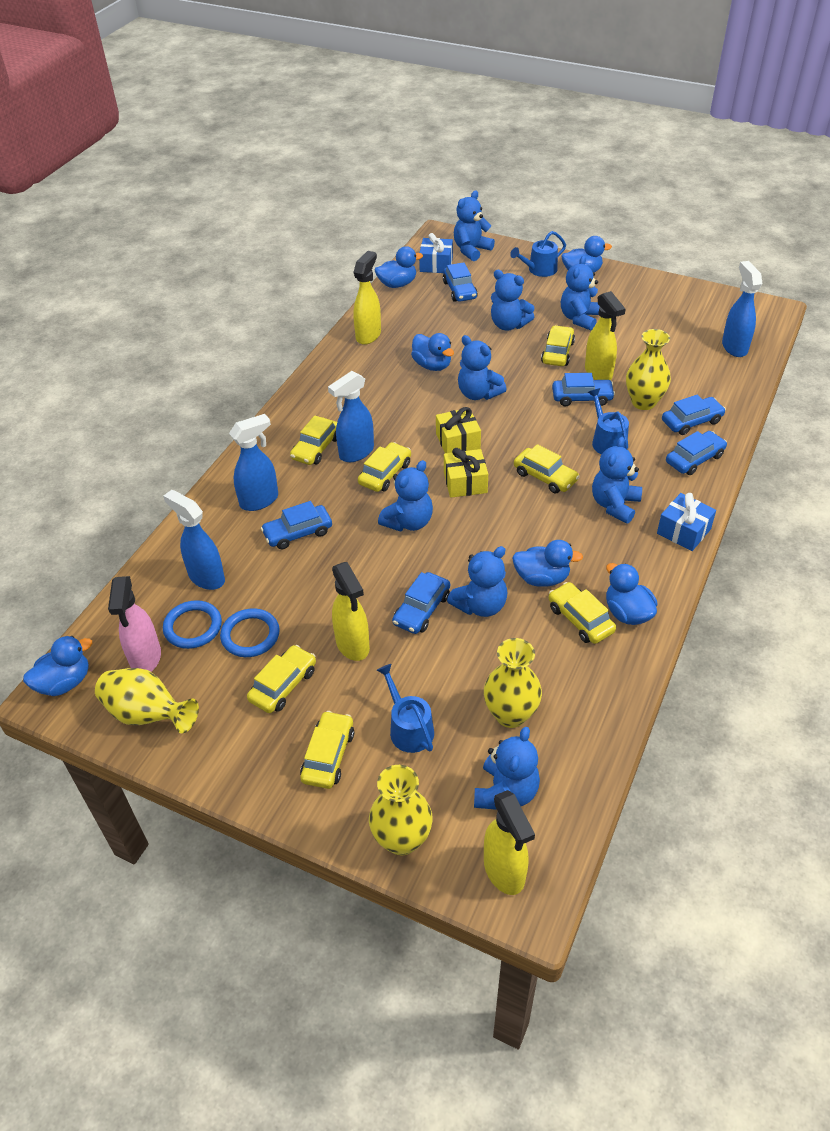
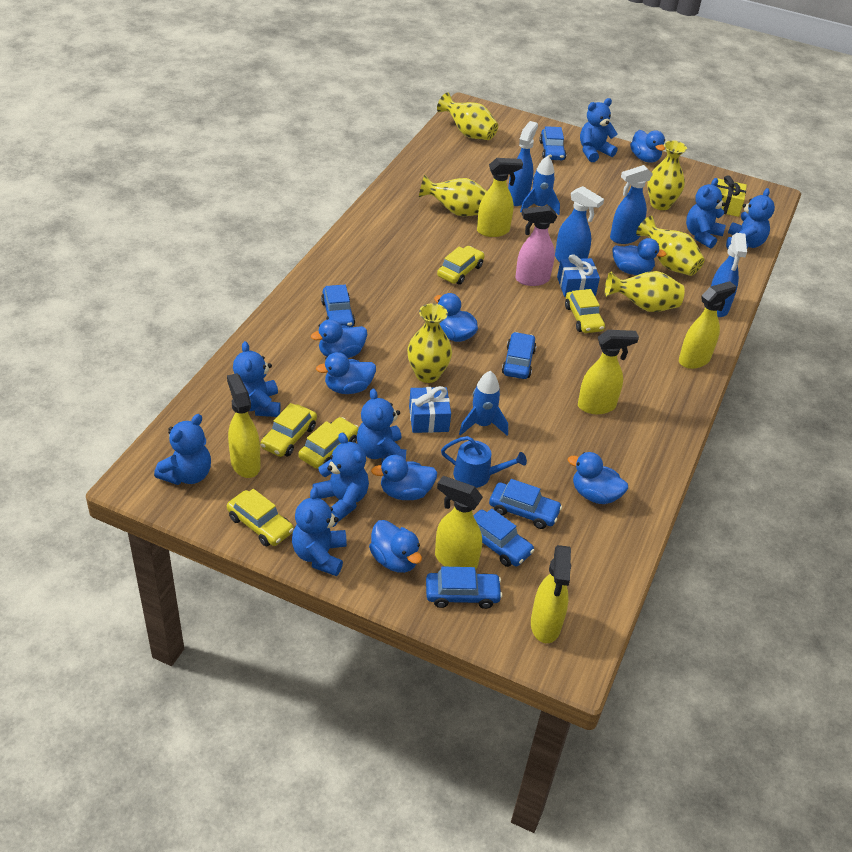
blue duck: [23,636,92,696] [375,246,423,288] [411,333,454,371] [512,540,583,587] [562,236,612,273] [606,563,657,625] = 6 -> [311,319,367,358] [316,352,376,394] [369,520,422,573] [371,455,438,500] [434,293,478,342] [568,452,628,504] [612,238,667,275] [630,130,665,163] = 8
blue ring: [163,600,222,649] [220,608,280,657] = 2 -> none = 0
blue rocket: none = 0 -> [459,371,508,436] [520,156,560,215] = 2
blue watering can: [377,664,434,753] [510,231,566,277] [588,388,629,455] = 3 -> [441,436,527,488] = 1
yellow car: [247,645,316,713] [290,415,337,465] [300,711,354,789] [358,442,411,492] [514,444,580,493] [541,325,575,366] [549,582,616,644] = 7 -> [227,489,294,546] [260,403,317,457] [298,417,359,469] [437,246,485,285] [565,289,605,333] = 5
yellow gift: [436,407,481,453] [444,448,488,498] = 2 -> [717,175,747,217] = 1
yellow spray bottle: [332,562,370,661] [353,251,381,345] [484,790,535,895] [585,291,625,380] = 4 -> [227,373,261,478] [435,476,483,570] [477,158,523,237] [531,545,571,643] [578,330,639,414] [679,281,736,369] = 6
yellow vase: [95,668,199,733] [369,765,433,855] [484,638,542,728] [626,329,671,410] = 4 -> [407,303,452,383] [419,175,487,216] [437,92,498,140] [605,271,685,312] [636,216,705,276] [647,140,687,210] = 6

